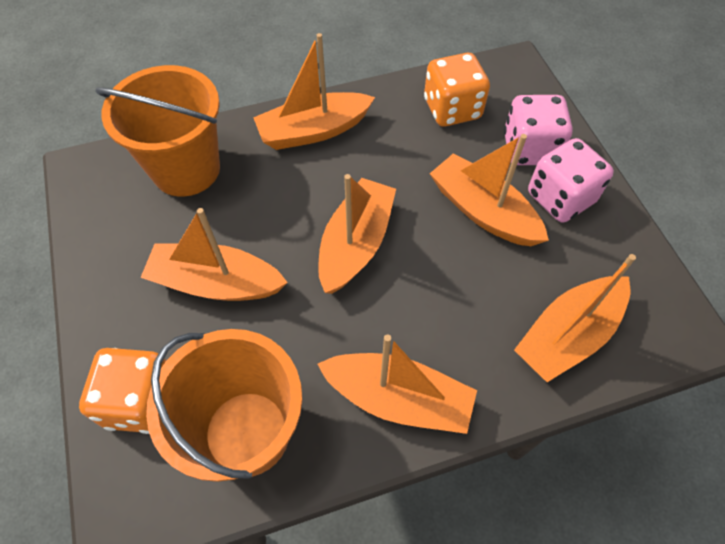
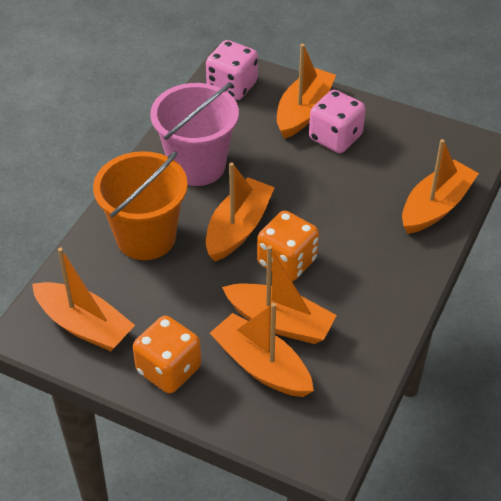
orange bucket: [95,65,220,197] [146,329,302,482] = 2 -> [93,151,188,260] = 1
pink bucket: none = 0 -> [150,83,239,186] = 1

